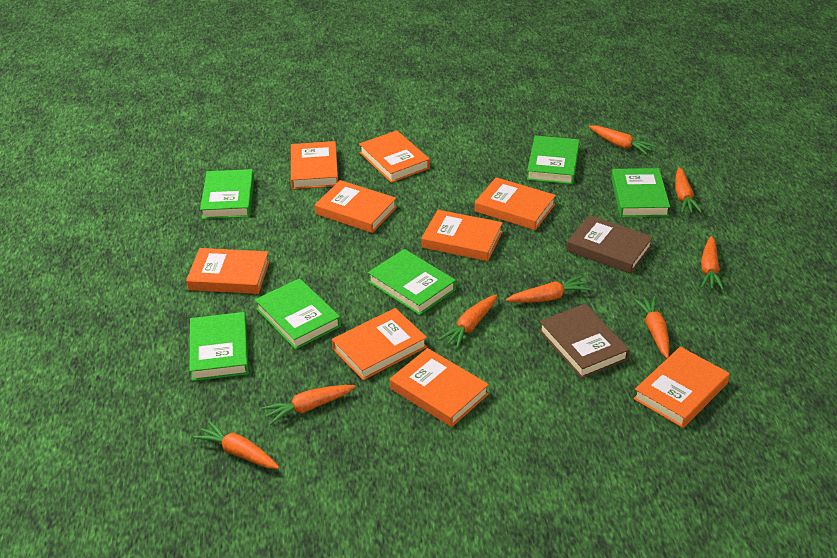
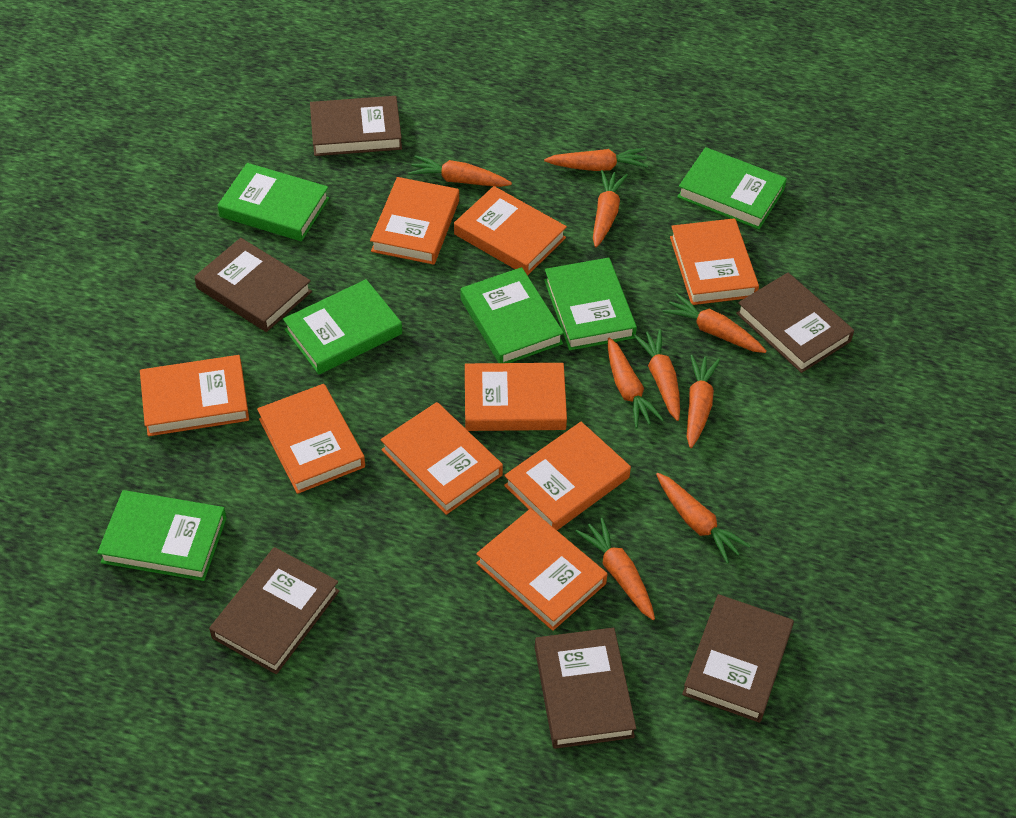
brown book: [539,304,630,379] [567,215,653,274] = 2 -> [194,238,312,332] [209,547,339,674] [310,96,402,156] [535,628,636,749] [682,594,794,723] [736,273,854,373] = 6
orange carrot: [193,421,279,469] [262,385,356,425] [438,294,498,349] [506,276,590,302] [589,125,656,155] [633,296,670,358] [675,167,702,213] [701,236,724,290] = 8 -> [408,155,512,187] [544,148,648,171] [575,518,655,620] [593,170,628,247] [608,338,664,428] [633,329,680,421] [656,473,750,563] [662,293,767,353] [687,355,720,448] = 9

